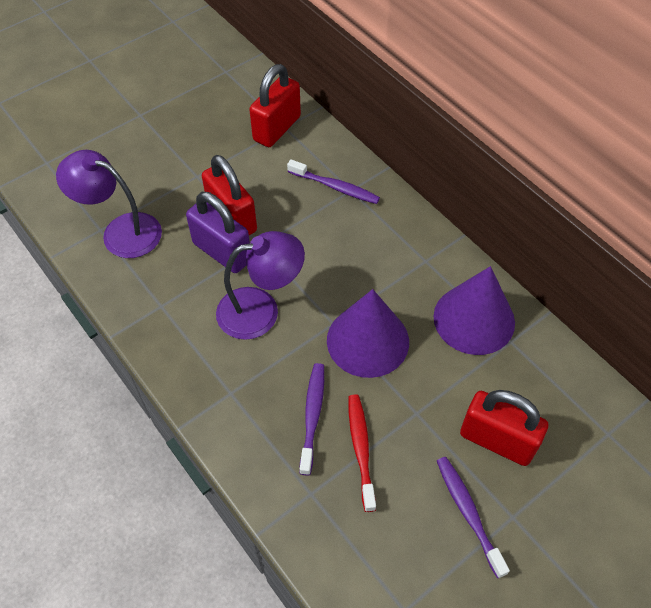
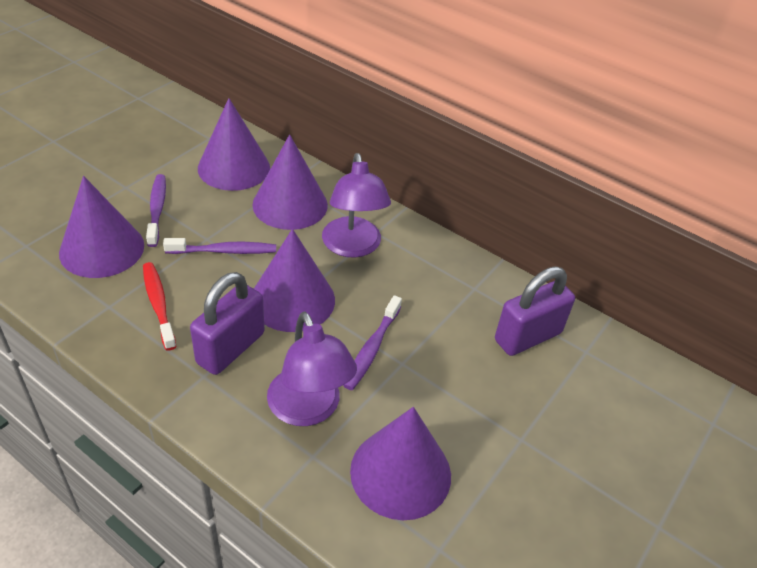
purple cone: [327,289,409,378] [433,266,515,355] = 2 -> [59,176,144,278] [198,98,270,191] [252,134,328,230] [254,229,335,332] [350,407,451,520] = 5
purple padlock: [186,192,250,273] = 1 -> [190,272,265,375] [495,266,575,356] = 2
red padlock: [202,155,257,235] [249,64,301,147] [460,390,548,466] = 3 -> none = 0

